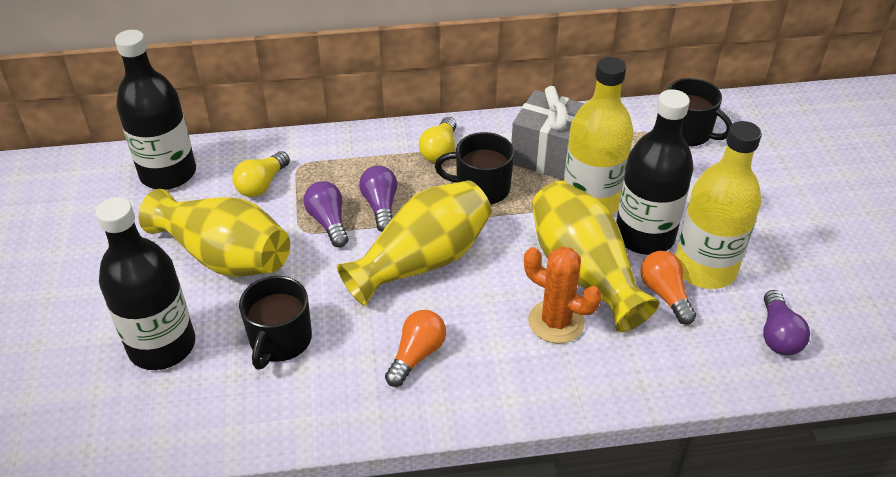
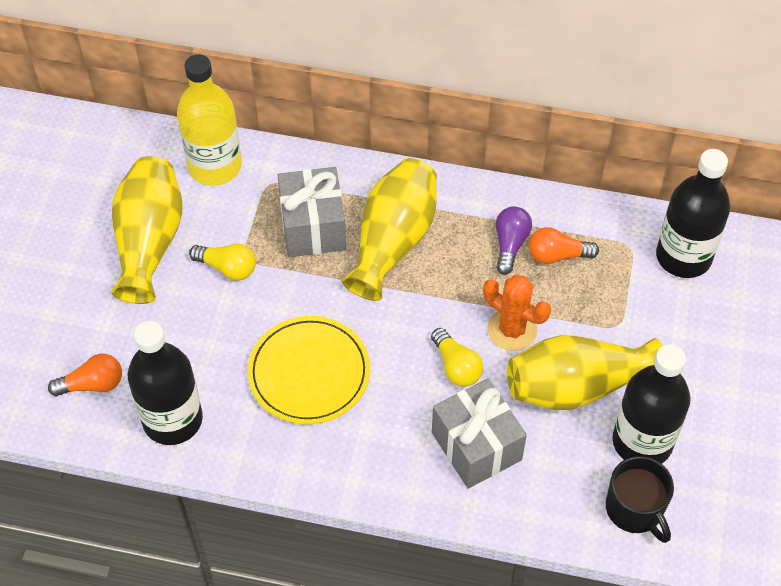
black mug: [239,276,312,370] [435,132,514,205] [667,78,733,147] = 3 -> [606,456,674,543] = 1
grey gift: [511,86,585,180] = 1 -> [277,167,346,257] [432,379,527,488] = 2
purple light bulb: [304,181,349,247] [359,166,397,232] [763,290,810,355] = 3 -> [496,207,532,275] = 1
yellow bottle: [564,57,634,215] [676,121,762,289] = 2 -> [177,54,242,186] = 1
yellow plate: none = 0 -> [247,316,370,424] = 1

